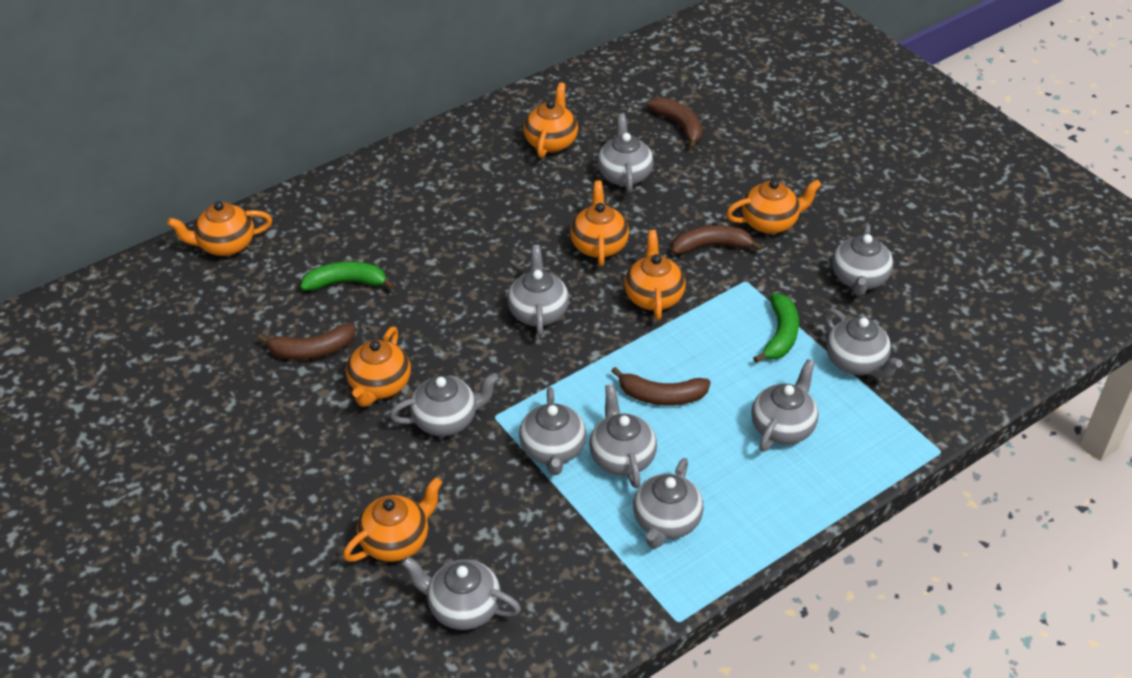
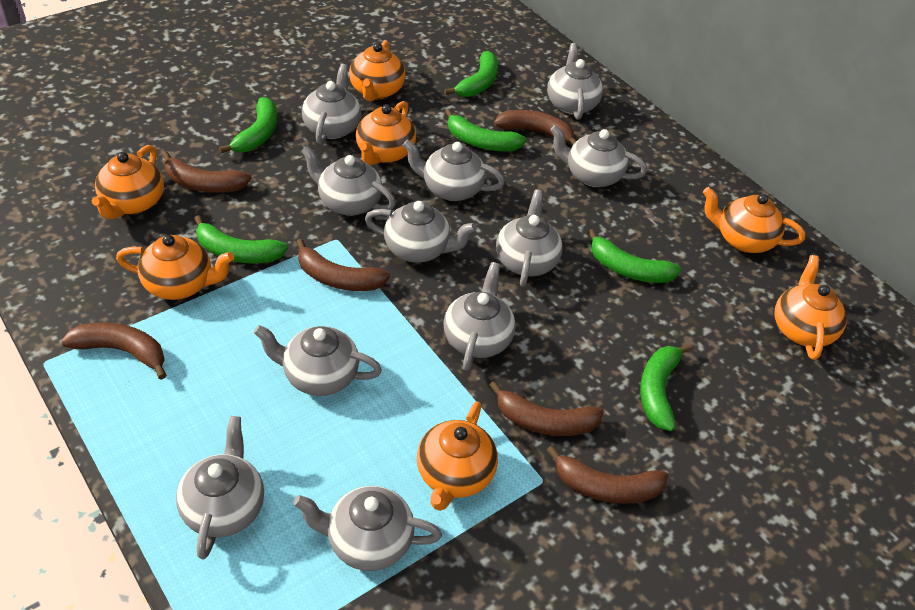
brown banana: [257,324,355,360] [611,367,711,405] [647,97,703,149] [672,225,763,255] = 4 -> [61,322,166,379] [162,151,251,193] [296,239,390,291] [489,381,604,436] [494,110,576,145] [546,445,668,504] = 6
green banana: [300,261,395,291] [753,293,799,363] = 2 -> [194,215,288,263] [219,97,277,153] [444,51,498,97] [445,109,527,151] [588,229,681,283] [640,343,692,431] = 6
grey teapot: [389,373,499,436] [402,557,521,630] [507,245,569,336] [519,387,586,475] [589,384,657,488] [597,113,653,193] [633,458,704,549] [751,359,819,452] [824,308,902,379] [832,224,893,296] = 10 -> [176,416,264,559] [254,325,382,396] [293,486,442,571] [301,146,396,216] [302,64,361,144] [365,201,477,263] [403,139,505,201] [443,262,516,371] [496,189,563,287] [547,43,603,120] [550,125,647,187] = 11

